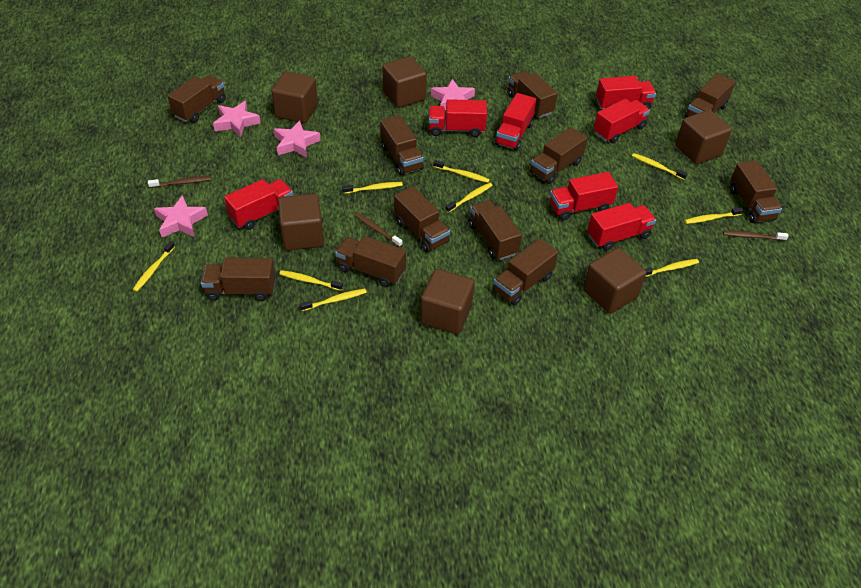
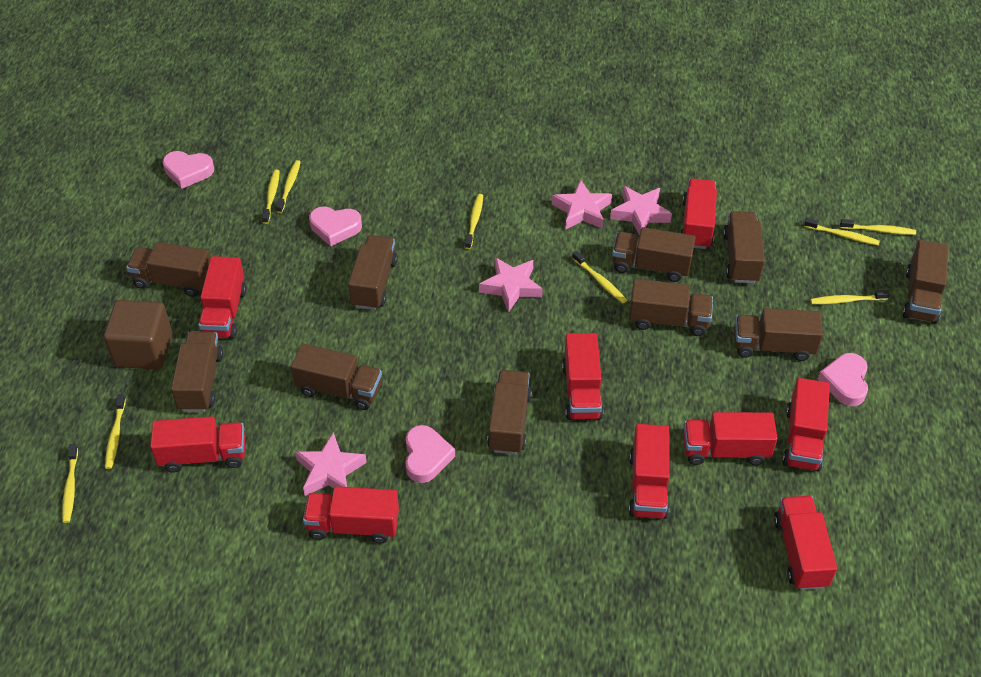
brown cube: [271,71,318,123] [278,194,324,251] [382,56,427,108] [420,269,474,335] [583,248,646,314] [675,110,732,164] = 6 -> [104,300,172,370] = 1
brown toothbrush: [148,176,211,188] [354,213,403,247] [723,231,789,241] = 3 -> none = 0
brown truck: [167,75,226,123] [201,258,275,301] [335,236,406,287] [380,115,424,176] [394,186,450,252] [469,200,522,260] [493,238,558,306] [507,71,558,118] [530,127,587,184] [685,73,736,118] [730,161,782,223] = 11 -> [126,242,210,297] [171,331,223,412] [291,343,382,410] [348,235,398,310] [487,370,532,455] [612,227,695,282] [629,279,713,336] [723,211,765,283] [734,308,823,361] [902,240,949,324] = 10
pink heart: none = 0 -> [162,151,214,189] [309,207,362,246] [406,425,455,483] [818,353,868,406] = 4
red truck: [224,179,293,230] [429,99,487,137] [495,93,536,151] [550,172,618,221] [587,203,656,251] [594,99,650,143] [596,76,656,109] = 7 -> [150,416,245,473] [198,256,246,339] [303,486,399,543] [562,333,604,420] [629,424,670,519] [680,178,717,249] [683,412,778,465] [774,496,837,590] [782,378,830,471] = 9

